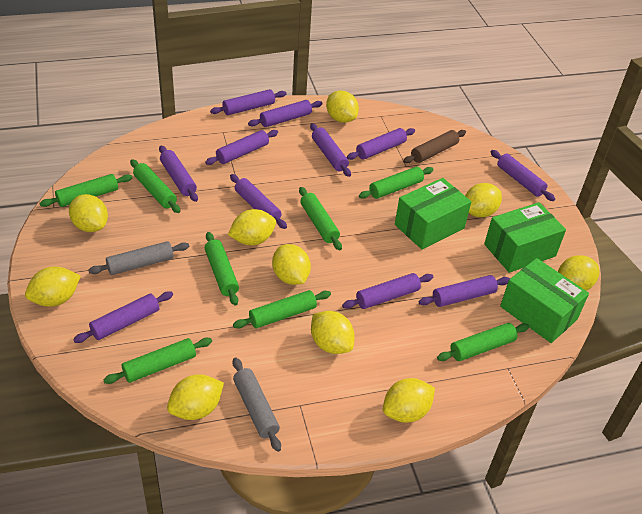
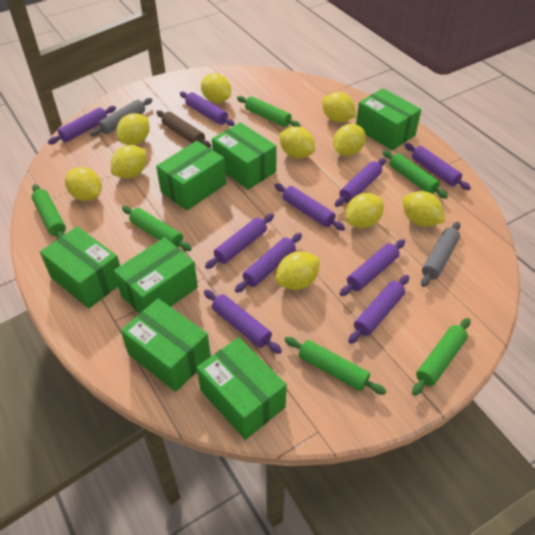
green box: [395,178,471,250] [484,202,566,273] [500,258,589,343] = 3 -> [40,226,120,308] [114,237,198,313] [121,298,211,392] [156,141,226,211] [197,337,287,440] [212,122,277,190] [356,88,421,151] = 7
green rolling pin: [39,174,132,207] [103,338,212,384] [130,159,181,213] [205,232,239,306] [233,290,331,329] [299,187,342,251] [359,167,434,199] [437,323,529,361] = 8 -> [32,184,66,238] [122,206,192,251] [237,96,301,127] [285,337,386,395] [382,150,448,199] [412,318,470,396] = 6
purple rolling pin: [73,291,173,343] [159,145,198,202] [205,130,278,165] [210,89,287,115] [230,174,287,229] [248,100,323,127] [310,123,351,177] [342,273,433,309] [347,128,415,160] [419,275,510,307] [491,150,555,201] = 11 -> [48,106,116,144] [180,92,235,126] [204,290,282,354] [205,214,274,269] [235,233,302,293] [274,183,345,231] [335,158,386,207] [340,239,405,296] [348,275,409,344] [405,143,471,190] = 10

